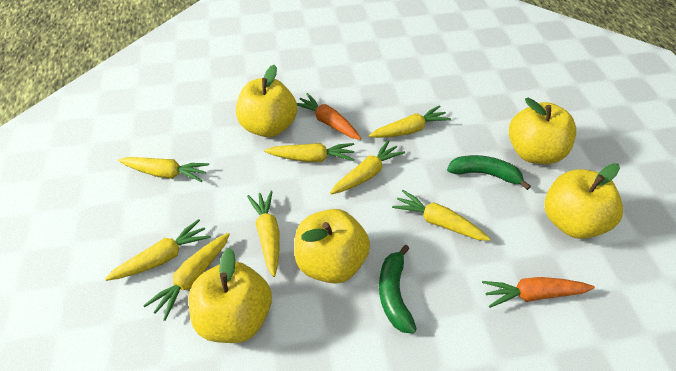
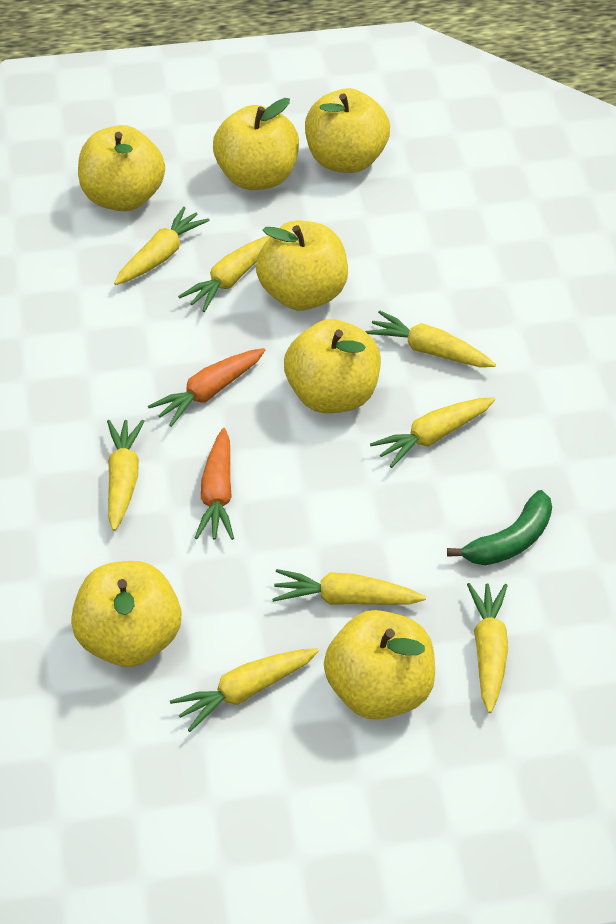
green banana: [379,245,417,334] [447,155,531,190] = 2 -> [447,490,552,565] = 1
yellow apple: [189,248,272,343] [236,65,297,137] [294,209,370,284] [509,98,576,164] [544,163,623,239] = 5 -> [71,561,181,667] [78,125,165,212] [213,98,299,190] [256,221,348,310] [284,319,381,413] [305,88,390,173] [324,610,435,720] = 7

